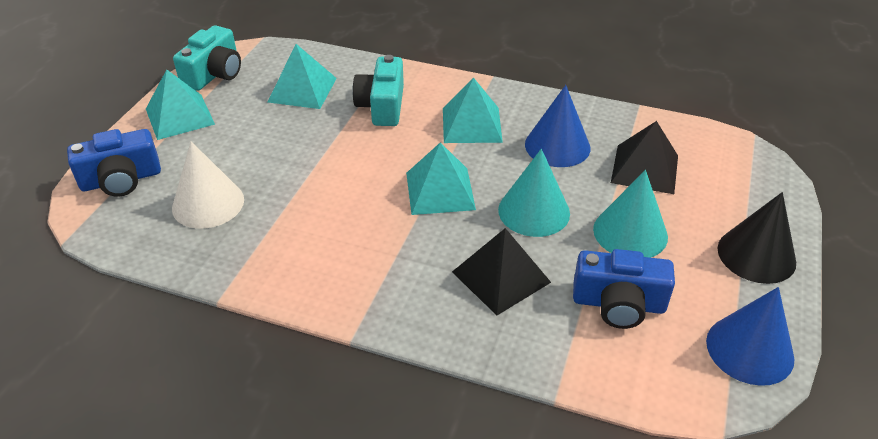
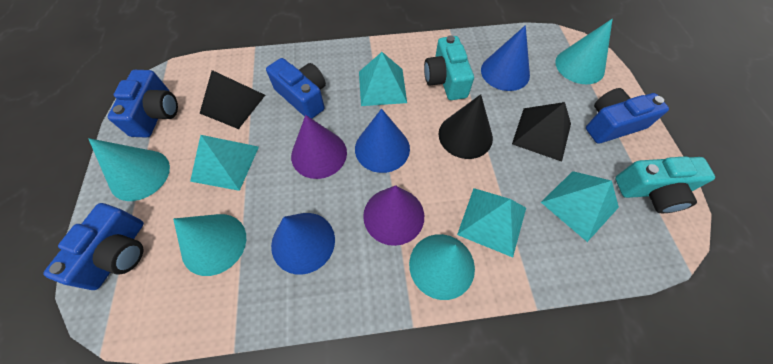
blue camera: [67,129,161,197] [573,249,675,329] = 2 -> [43,203,144,290] [108,70,178,138] [266,58,326,119] [586,88,669,144] = 4
blue cone: [525,85,590,167] [706,287,795,386] = 2 -> [271,213,335,275] [355,109,410,173] [481,25,530,91] = 3
purple cone: none = 0 -> [291,115,347,179] [363,185,424,246] = 2
turquoise cone: [498,149,570,237] [593,170,668,258] = 2 -> [88,138,170,201] [173,214,246,276] [409,234,475,300] [555,19,613,84] = 4
white cone: [172,141,244,229] = 1 -> none = 0

